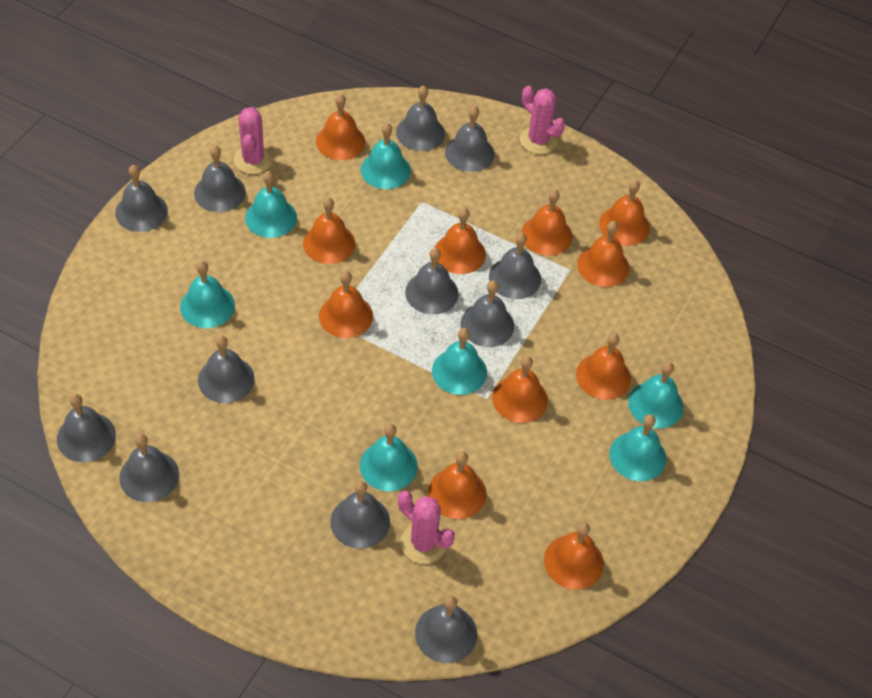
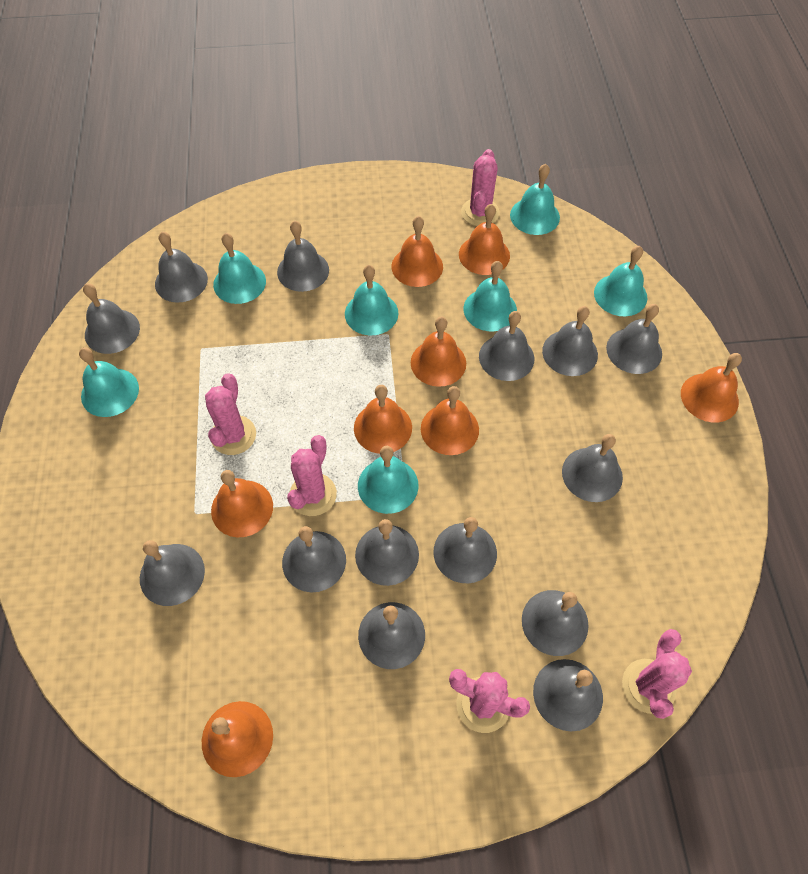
grey bell: [57,394,116,462] [115,165,168,232] [119,434,179,502] [194,146,246,212] [198,335,255,403] [331,481,390,549] [396,85,445,151] [405,248,459,315] [415,596,477,663] [445,106,494,172] [461,280,514,347] [489,233,541,299] = 12 -> [83,283,140,354] [140,540,205,606] [155,232,208,303] [277,220,329,292] [282,526,346,592] [355,519,419,586] [358,602,425,669] [433,517,497,583] [479,311,534,381] [522,590,589,656] [533,659,603,732] [542,306,598,376] [562,434,623,502] [606,304,662,374] = 14
orange bell: [303,197,355,264] [316,94,366,160] [319,271,373,338] [428,452,487,519] [435,208,486,274] [492,356,548,423] [521,190,573,256] [544,522,604,590] [576,333,631,400] [577,221,629,287] [599,180,650,246] = 11 -> [202,701,273,777] [211,470,273,537] [354,385,412,454] [392,216,443,287] [411,317,466,387] [421,386,479,455] [459,204,510,275] [681,353,742,423] = 8
pink cactus: [234,107,273,174] [398,491,455,564] [520,86,565,154] = 3 -> [205,373,256,455] [287,435,337,516] [449,669,530,733] [461,149,499,226] [622,629,692,719] = 5

